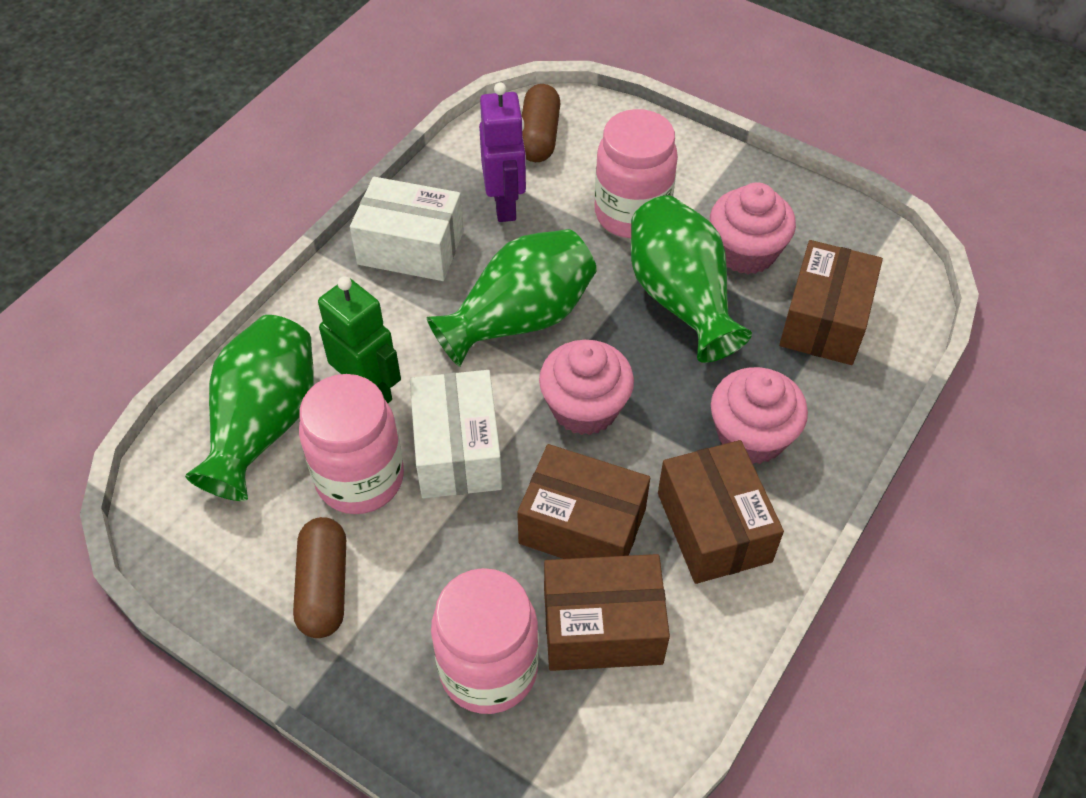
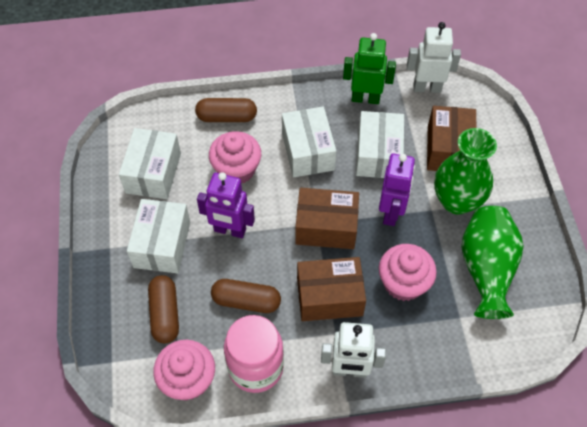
brown box: [517,444,650,559] [544,554,670,671] [658,440,784,584] [779,240,883,365] = 4 -> [295,188,359,249] [297,257,366,321] [427,106,476,171] = 3
brown capsule: [293,517,346,638] [522,84,560,162] = 2 -> [148,275,179,344] [195,98,257,122] [211,279,281,313] = 3
green vase: [185,315,314,501] [427,229,597,367] [631,196,752,363] = 3 -> [434,128,497,215] [461,206,523,319] = 2
pink jar: [299,374,404,514] [431,568,539,714] [595,109,678,238] = 3 -> [224,315,284,393] = 1
purple robot: [479,83,526,222] = 1 -> [197,172,255,238] [379,154,415,226] = 2
white box: [350,177,464,281] [410,370,502,498] = 2 -> [119,128,181,199] [127,199,190,274] [282,106,336,177] [356,111,404,178] = 4
white robot: none = 0 -> [321,322,386,378] [407,22,461,93] = 2

